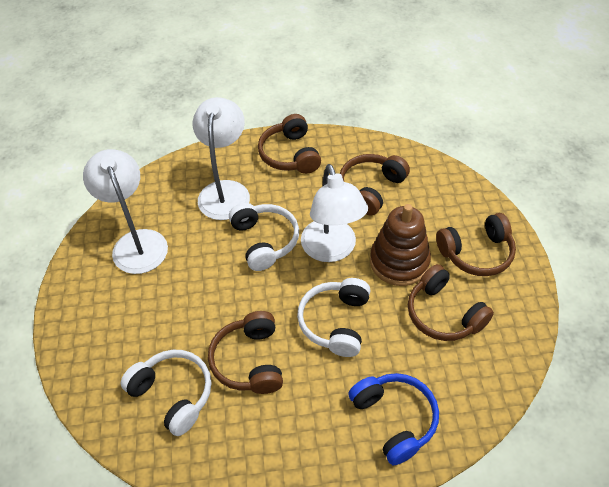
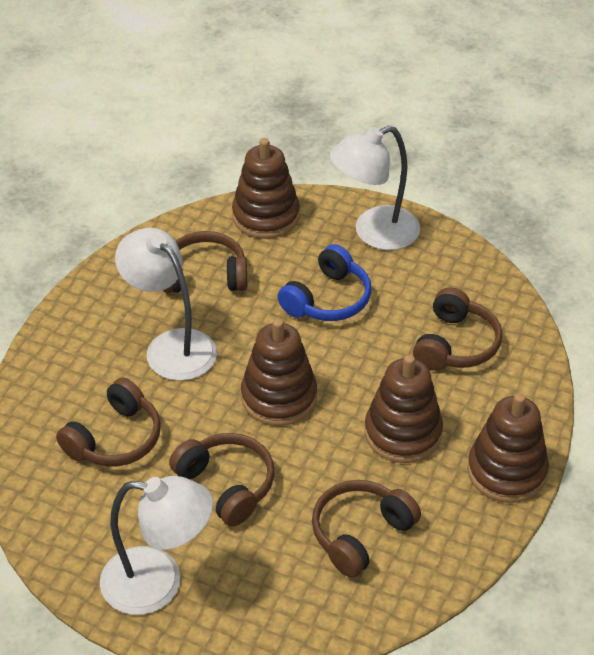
brown stacking toy: [370,204,431,286] = 1 -> [232,138,300,239] [241,319,317,426] [365,355,443,463] [467,393,549,503] = 4
white headphones: [121,350,211,436] [229,203,299,271] [297,278,370,357] = 3 -> none = 0

